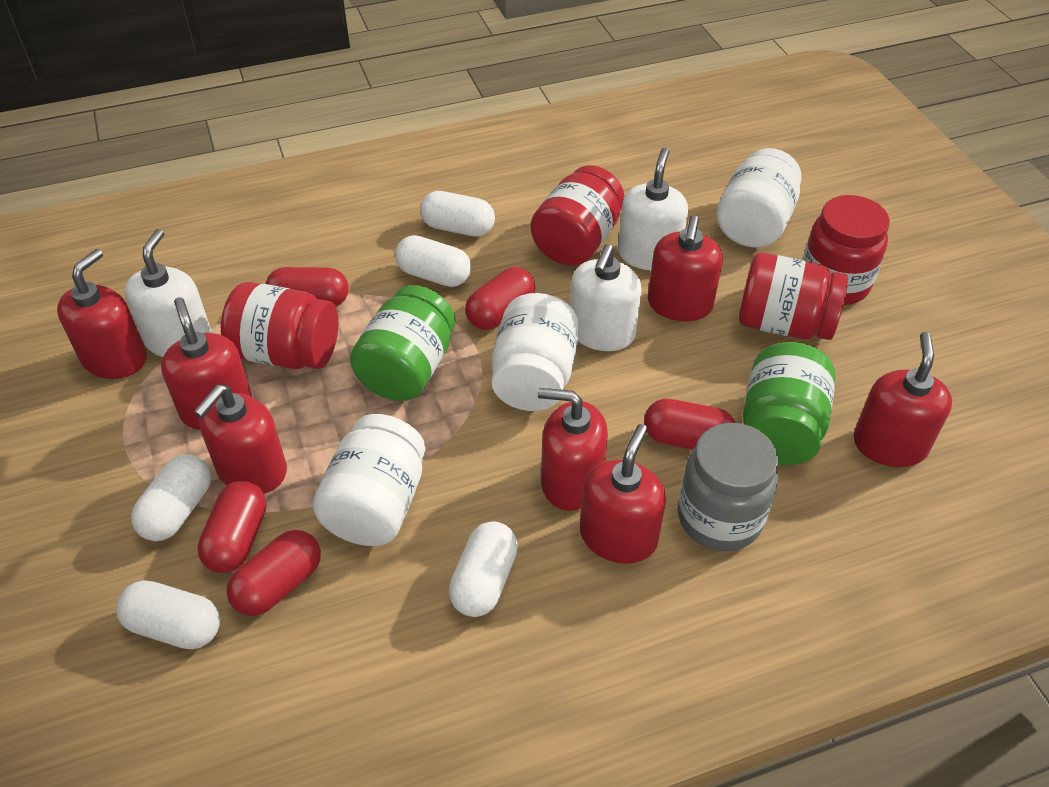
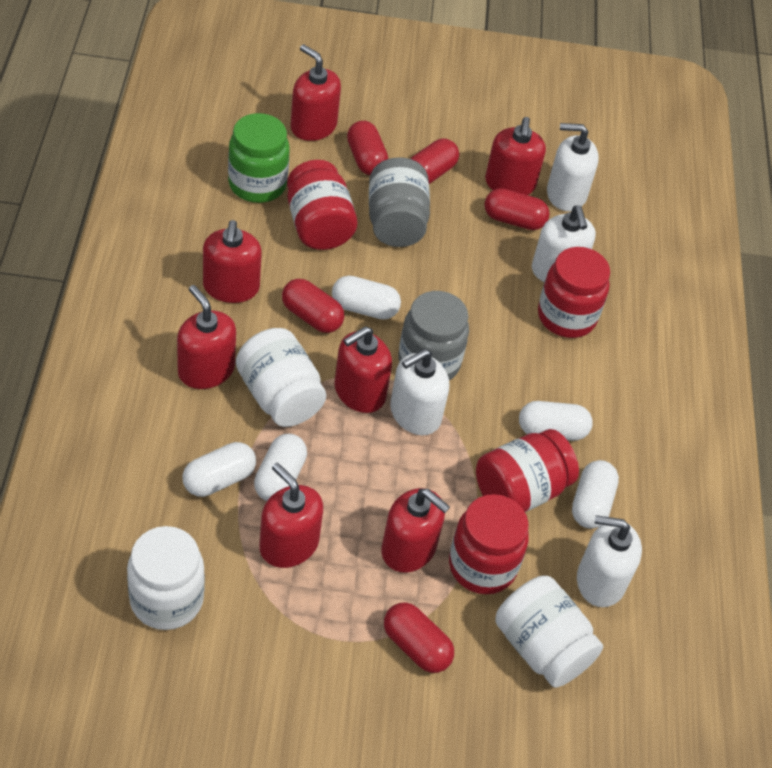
green jar: [350,285,456,401] [743,342,835,465] = 2 -> [228,113,290,203] = 1
grey jar: [678,423,778,551] = 1 -> [369,157,430,247] [398,291,469,380] = 2
white soap dispenser: [124,229,212,357] [570,244,642,351] [618,147,688,270] = 3 -> [390,349,449,435] [532,205,596,282] [547,123,599,211] [577,515,642,607] = 4

